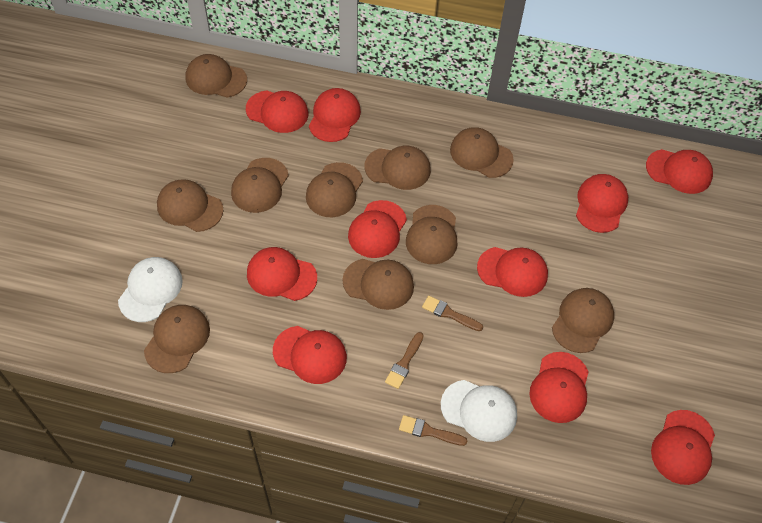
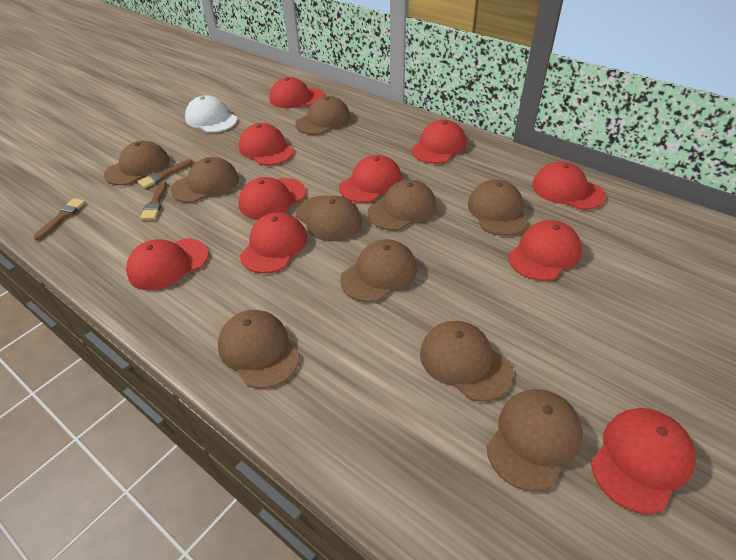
white cap: [118,257,183,322] [441,380,517,442] = 2 -> [185,95,237,133] = 1

